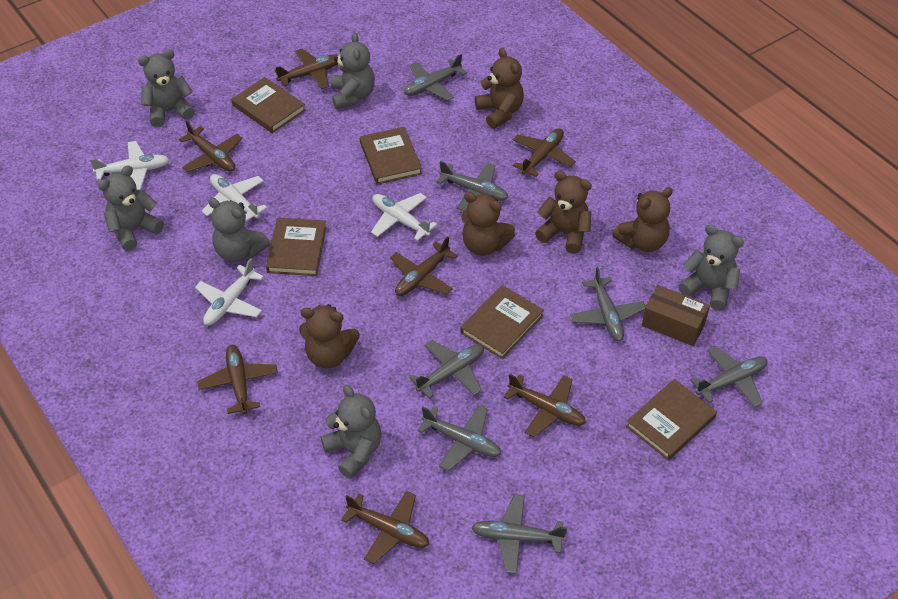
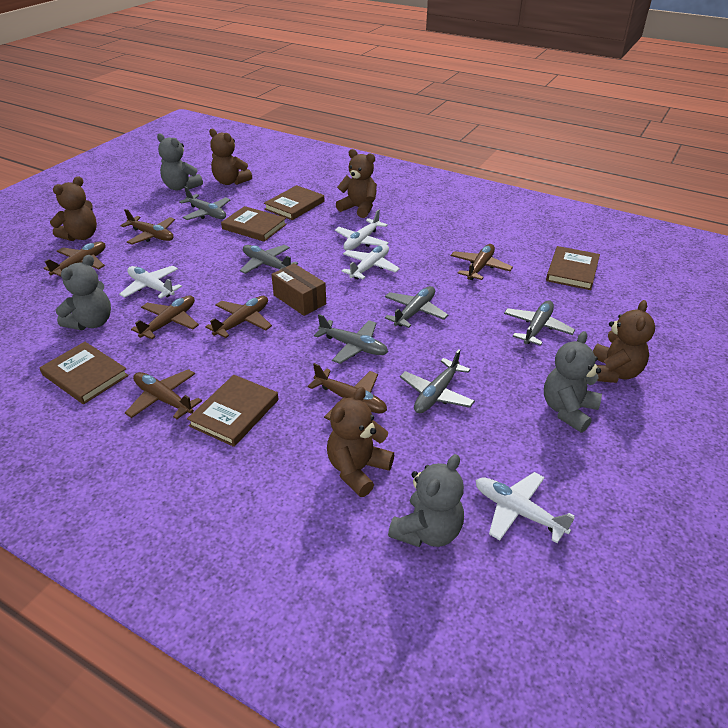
grey plane: [404,54,467,101] [409,340,484,399] [417,405,501,471] [436,161,509,211] [471,494,567,574] [570,267,646,341] [690,346,767,407] = 7 -> [179,187,231,220] [240,245,298,274] [314,314,388,364] [385,286,448,328] [400,349,475,413] [504,300,575,346] = 6
grey teddy bear: [98,165,164,251] [138,49,195,127] [208,198,270,262] [321,385,382,479] [331,32,375,109] [679,225,744,311] = 6 -> [56,255,111,330] [157,133,203,190] [388,454,464,547] [544,331,602,433] = 4

